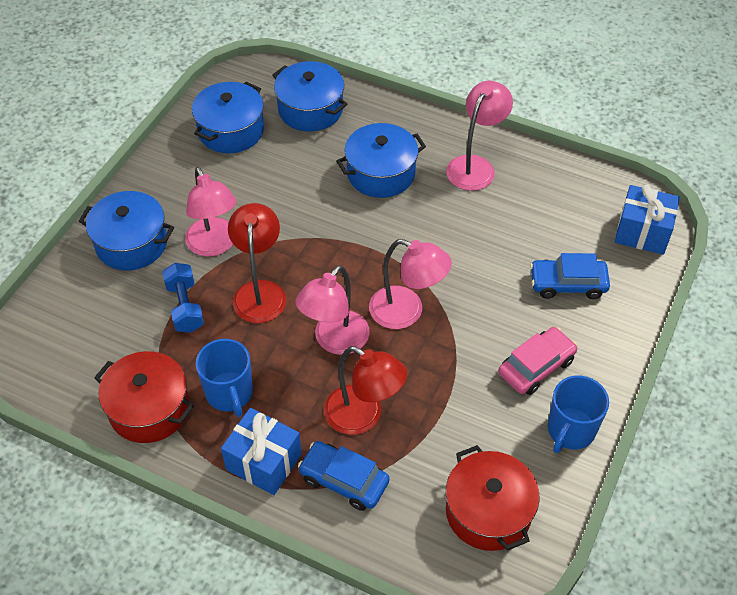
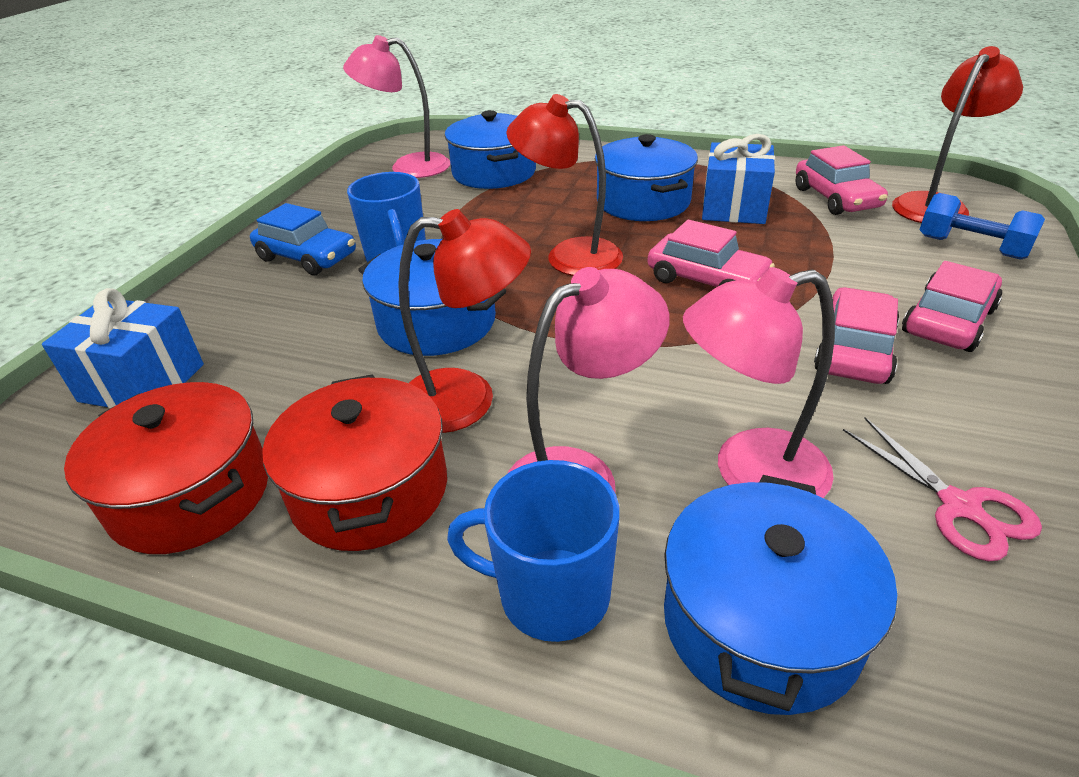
blue car: [298,441,390,511] [530,253,610,299] = 2 -> [250,203,356,275] = 1
pink car: [498,327,577,395] = 1 -> [647,220,775,287] [796,145,888,215] [814,287,900,384] [902,261,1002,352] = 4
pink lamp: [185,167,236,257] [295,265,370,355] [369,239,452,329] [446,81,513,191] = 4 -> [343,35,450,178] [507,267,670,492] [683,267,835,498] = 3
pink scissors: none = 0 -> [843,418,1042,562] = 1
red lamp: [228,203,286,323] [324,346,407,435] = 2 -> [398,209,531,433] [506,94,623,276] [892,46,1023,223] = 3

